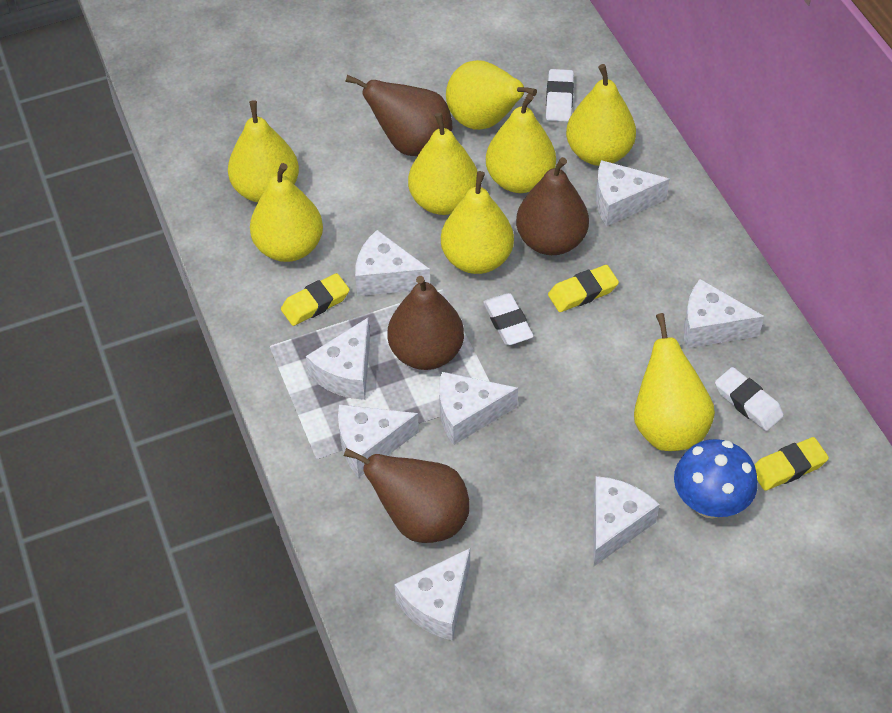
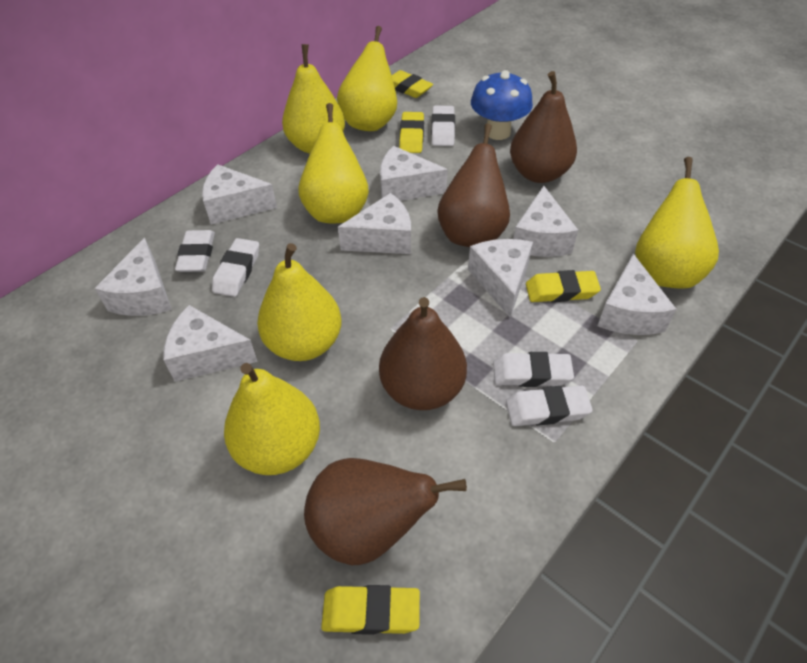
white eraser: [483,293,534,345] [546,69,574,122] [715,367,784,431] = 3 -> [175,230,215,272] [212,238,259,297] [431,106,455,146] [493,352,574,387] [506,386,593,426] = 5
yellow eraser: [281,273,350,326] [548,265,619,312] [754,437,829,491] = 3 -> [321,585,420,635] [392,70,433,98] [399,112,424,153] [526,270,601,302] = 4
yellow pear: [228,100,299,202] [250,163,323,262] [408,112,478,215] [441,171,514,274] [446,60,537,130] [486,94,556,193] [566,64,636,166] [634,313,715,451] = 8 -> [224,363,320,475] [257,243,342,361] [282,44,345,154] [299,103,369,223] [337,26,397,131] [635,157,719,289] = 6

